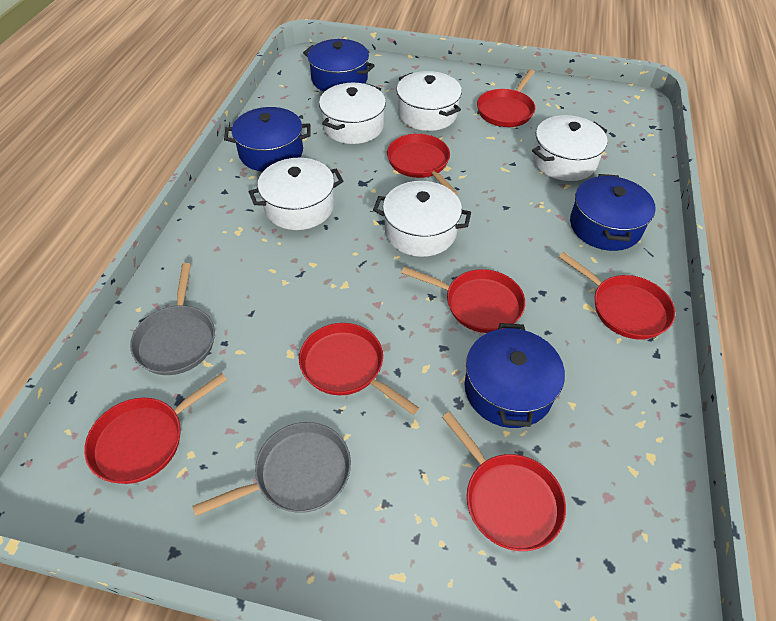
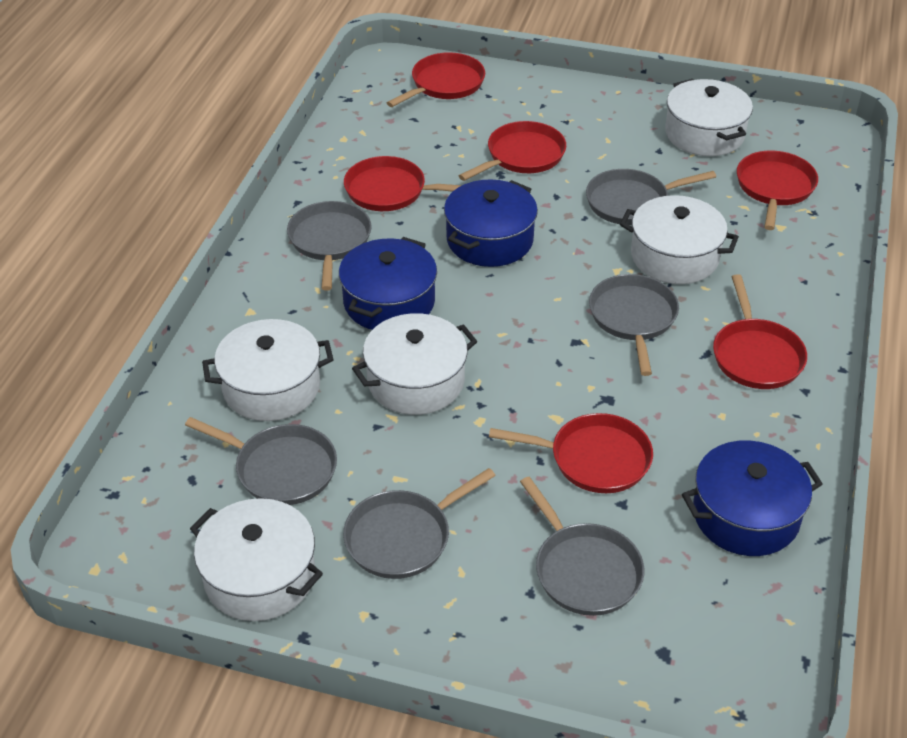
blue pot: [224,107,311,172] [303,39,375,92] [464,323,565,428] [570,174,656,251] = 4 -> [339,237,437,330] [444,179,538,267] [682,441,823,556] = 3
grey pan: [130,263,215,375] [193,422,351,516] = 2 -> [185,417,337,505] [287,201,372,291] [343,468,496,579] [520,477,644,616] [586,169,716,225] [589,274,679,376] = 6
red pan: [84,373,227,484] [299,323,419,415] [387,134,458,195] [401,267,525,333] [442,412,566,551] [477,69,535,127] [559,252,675,339] = 7 -> [344,156,462,211] [387,52,485,107] [459,121,566,181] [489,413,653,493] [713,274,807,389] [737,151,818,230] = 6

